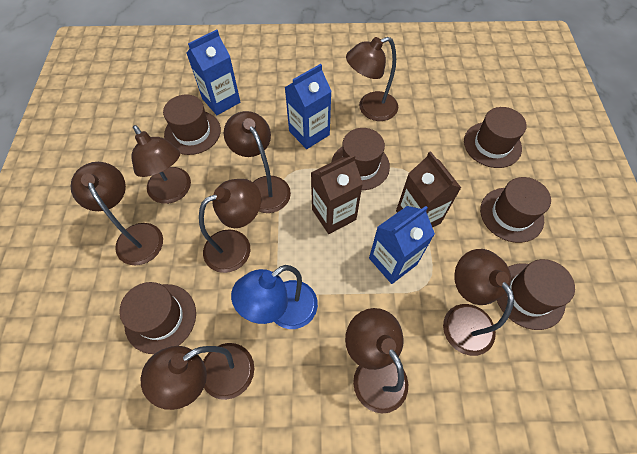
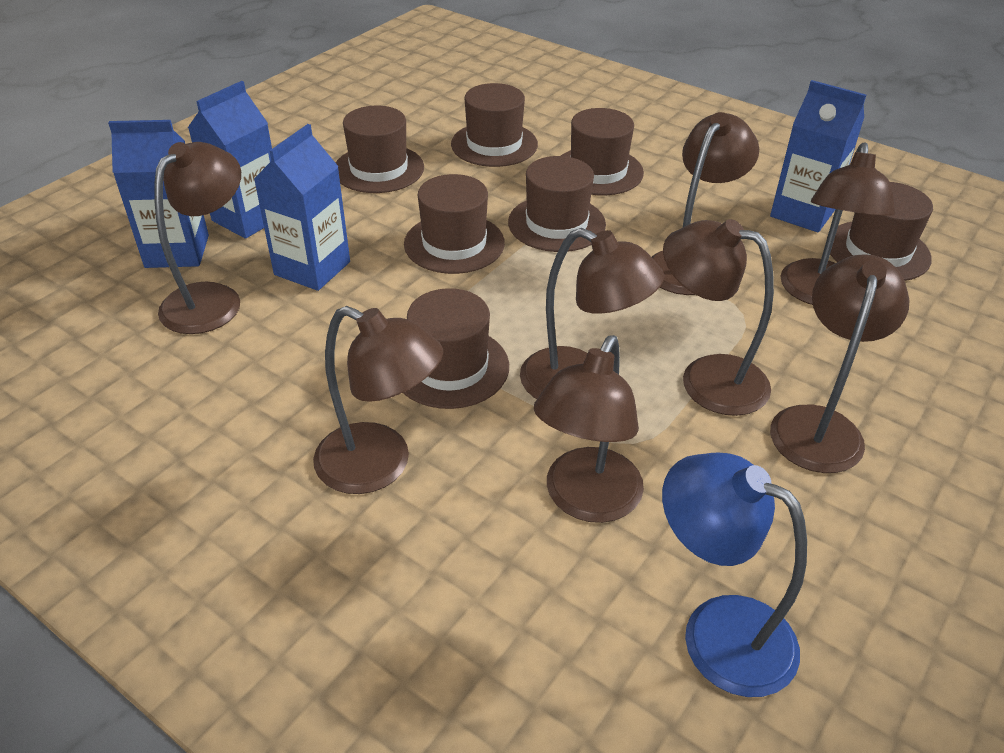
blue carton: [187,30,240,115] [285,64,332,149] [369,206,435,284] = 3 -> [108,120,209,268] [188,81,272,239] [254,124,350,291] [770,80,866,232] = 4
brown carton: [311,155,363,234] [396,151,461,228] = 2 -> none = 0
brown hat: [119,282,196,354] [163,95,221,155] [331,128,390,190] [464,107,527,168] [480,177,551,243] [497,259,575,330] = 6 -> [336,106,424,193] [403,288,509,409] [404,174,505,274] [451,83,538,167] [508,156,606,252] [561,108,644,195] [830,182,933,281] = 7

